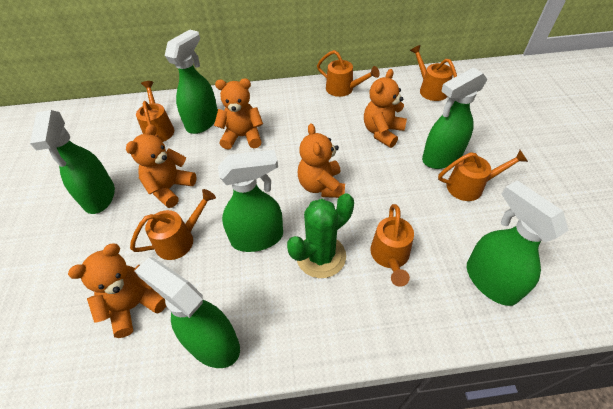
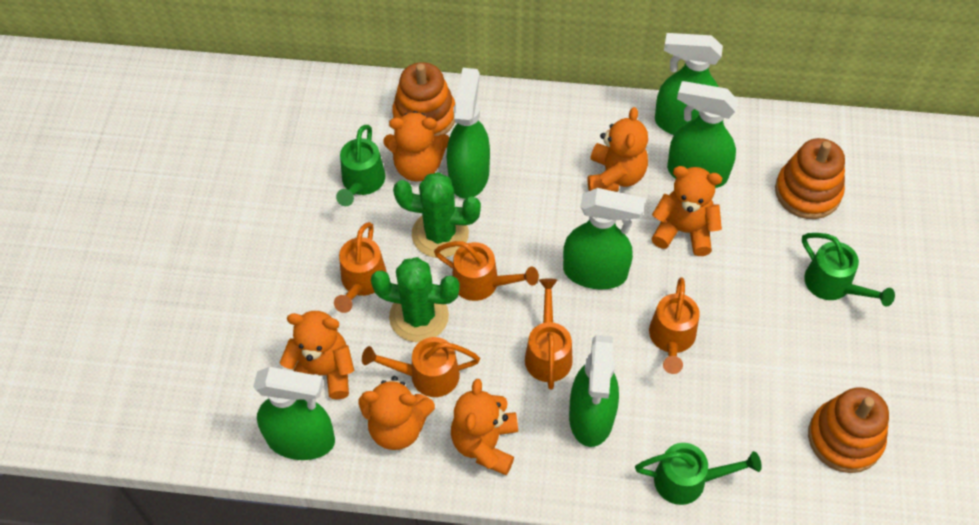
green cactus: [287,193,354,278] = 1 -> [371,257,460,342] [393,172,481,258] = 2
green watering can: none = 0 -> [336,125,385,206] [635,443,762,505] [802,233,895,307] = 3
orange stacking toy: none = 0 -> [392,62,455,136] [775,138,845,219] [808,387,889,473] = 3
orange teddy bear: [68,244,166,338] [126,124,196,208] [214,78,263,150] [298,123,345,198] [364,69,407,148] = 5 -> [280,311,354,399] [358,376,435,450] [383,111,450,181] [451,379,518,475] [588,107,648,192] [651,166,722,256] = 6
orange watering can: [130,189,216,260] [136,81,174,142] [317,50,380,97] [370,204,414,287] [410,45,457,101] [438,150,528,201] = 6 -> [334,222,387,313] [362,337,480,397] [434,241,539,301] [525,278,573,390] [649,277,699,374] = 5

